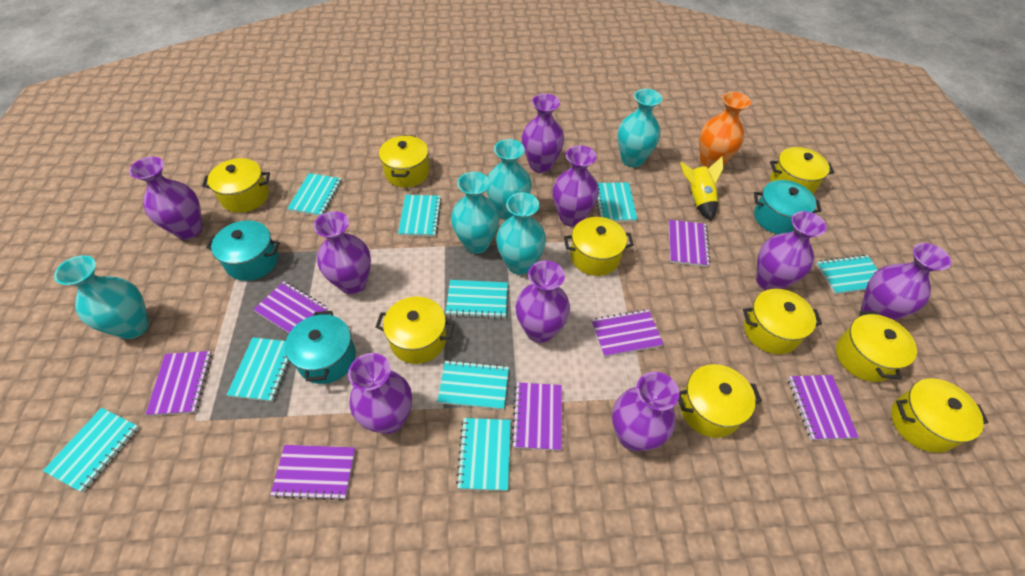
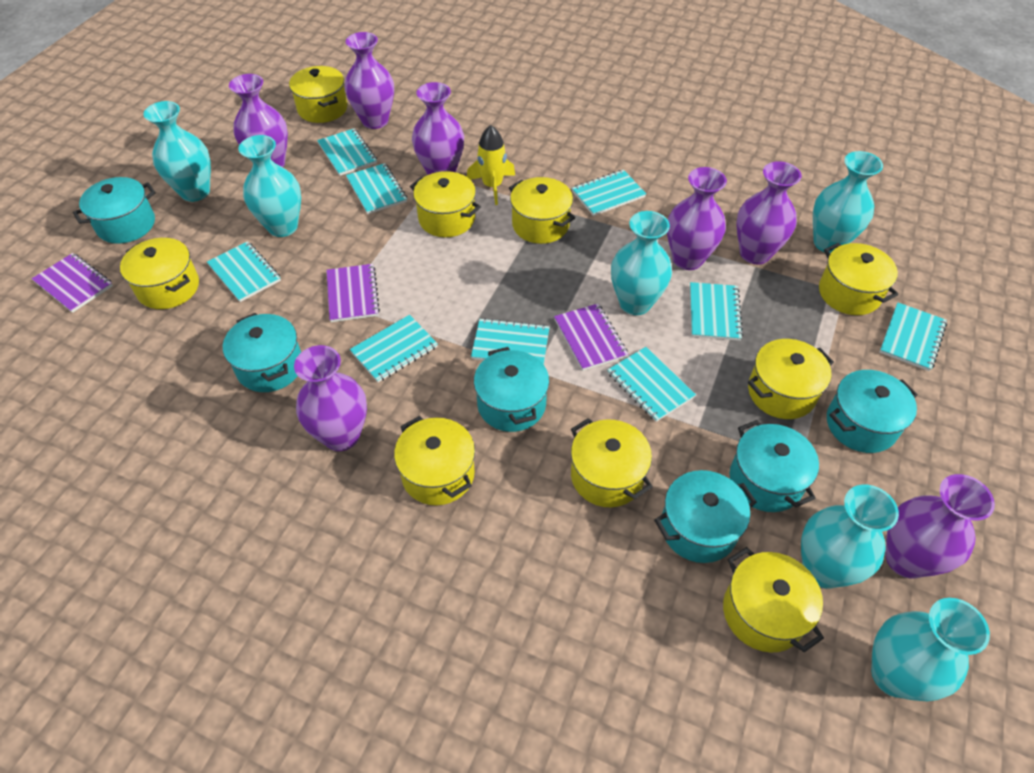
orange vase: [699,92,751,168] = 1 -> none = 0
purple notebook: [145,351,212,416] [253,282,328,333] [270,445,356,500] [511,382,562,451] [592,309,664,357] [669,220,711,267] [788,375,859,440] = 7 -> [32,253,113,313] [326,264,380,322] [554,304,628,371] = 3
purple vase: [129,157,203,240] [314,211,371,294] [348,353,412,434] [515,261,570,343] [522,94,564,173] [553,145,599,226] [612,372,679,451] [756,211,827,291] [861,243,951,320] = 9 -> [229,74,288,167] [294,345,367,451] [344,32,394,129] [412,82,464,175] [667,167,727,270] [737,161,802,265] [885,474,995,579] = 7
turquoise pot: [206,220,280,281] [285,311,356,384] [754,180,821,234] = 3 -> [73,177,156,244] [223,313,301,392] [474,347,549,432] [654,470,757,563] [730,420,819,512] [827,370,918,453] = 6
turquoise vase: [54,255,149,339] [451,172,500,254] [486,139,532,220] [496,193,546,275] [618,89,662,167] = 5 -> [143,101,211,202] [238,135,301,237] [611,211,672,315] [801,485,899,589] [813,151,883,253] [871,598,990,701] = 6

